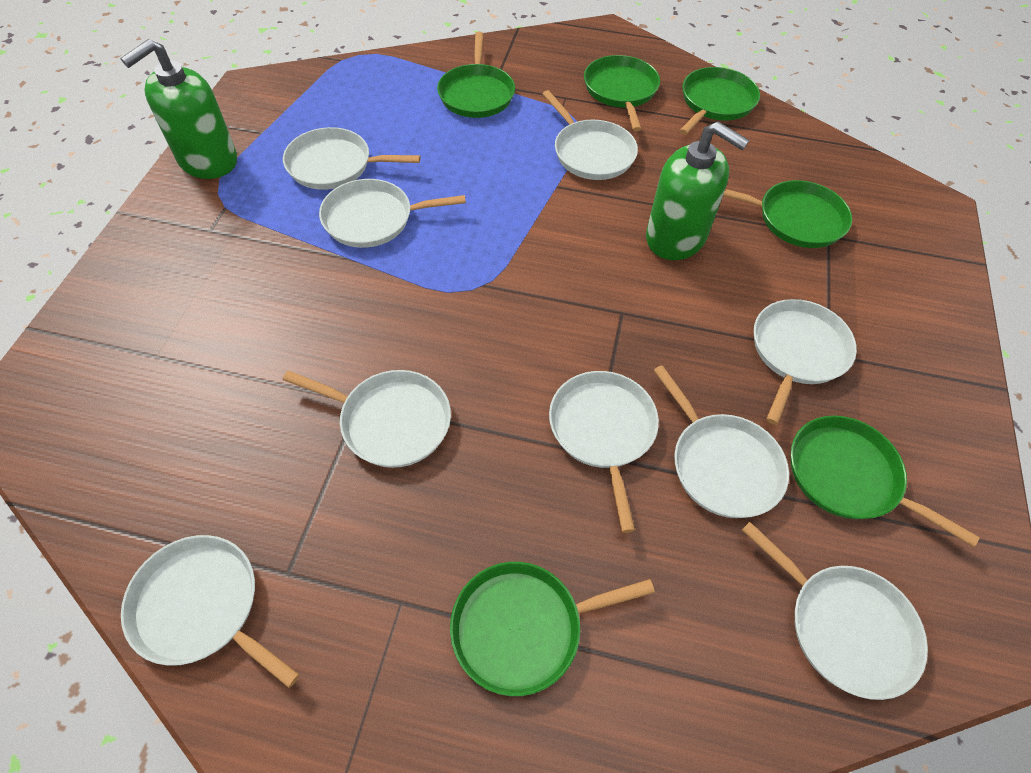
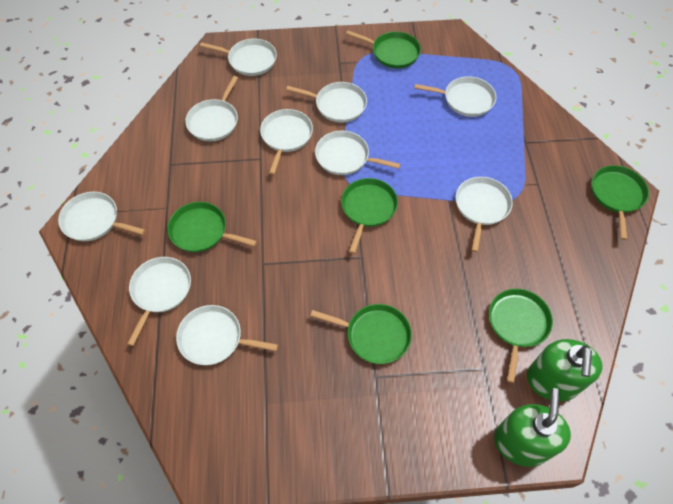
white pan: [121,535,300,688] [283,127,420,190] [283,370,451,468] [319,179,466,248] [542,90,638,180] [549,371,659,533] [653,365,789,518] [742,522,928,700] [754,299,857,425] = 9 -> [58,192,145,241] [127,257,191,346] [176,305,278,365] [185,76,238,141] [200,39,277,76] [260,109,313,175] [286,82,367,123] [315,131,401,175] [414,76,496,117] [456,177,513,252] = 10

